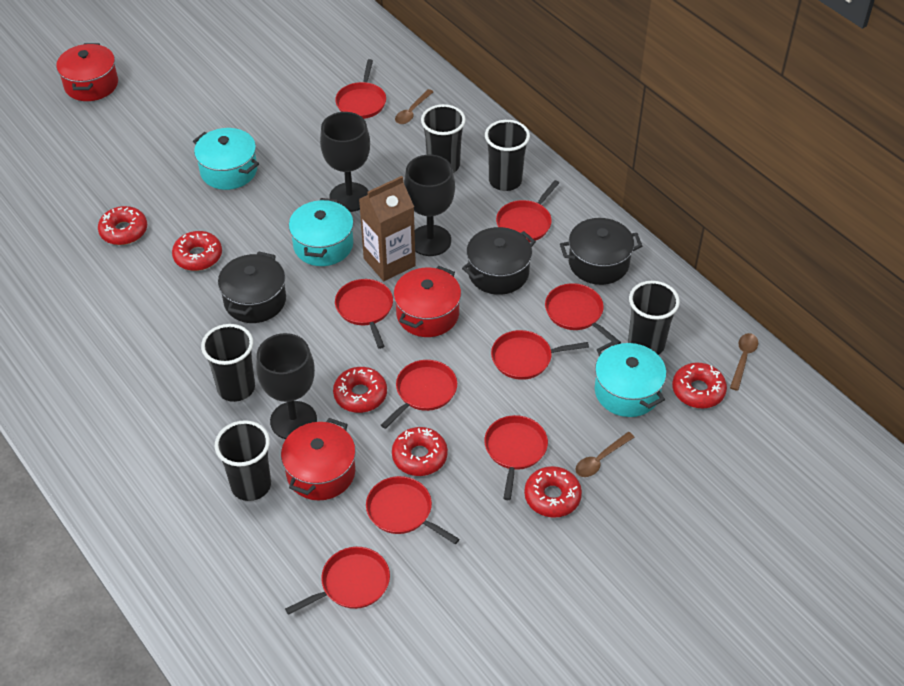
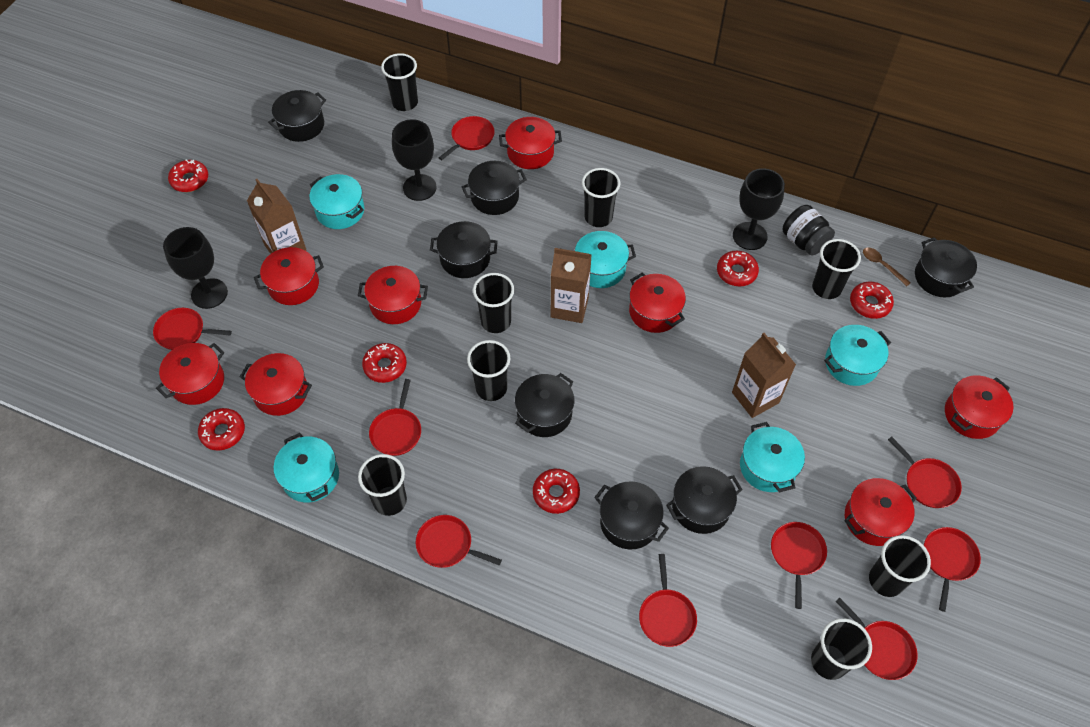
black cup: [201,324,255,402] [215,420,271,501] [421,104,466,173] [485,120,530,191] [628,281,680,355] = 5 -> [358,454,407,516] [381,53,418,111] [467,340,510,401] [473,273,514,333] [582,168,620,227] [811,618,872,680] [812,239,861,299] [869,535,931,597] = 8
black jar: none = 0 -> [783,205,835,256] = 1
black pot: [218,252,286,323] [462,227,536,295] [560,218,642,285] = 3 -> [268,90,326,142] [430,221,498,278] [462,161,527,215] [515,373,575,437] [594,481,669,550] [666,466,743,534] [915,237,977,298] = 7
brown carton: [359,176,416,281] = 1 -> [247,179,307,254] [551,248,592,323] [732,333,796,418] = 3
brown spoon: [395,89,433,124] [575,432,634,477] [730,333,758,391] = 3 -> [863,247,911,286] = 1
red pot: [56,43,118,101] [281,418,356,500] [394,266,461,337] = 3 -> [156,343,224,405] [240,353,312,416] [254,247,324,305] [358,266,428,324] [499,117,562,169] [629,272,686,333] [844,478,917,546] [945,375,1014,439] = 8
turquoise pot: [193,128,259,190] [289,198,354,266] [595,341,666,417] = 3 -> [273,433,339,502] [309,174,364,229] [575,231,636,288] [740,422,805,493] [824,325,891,386] = 5

